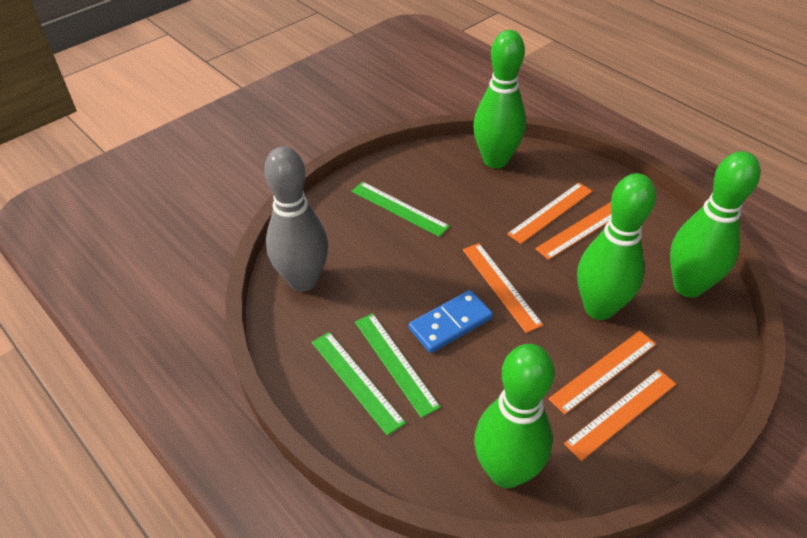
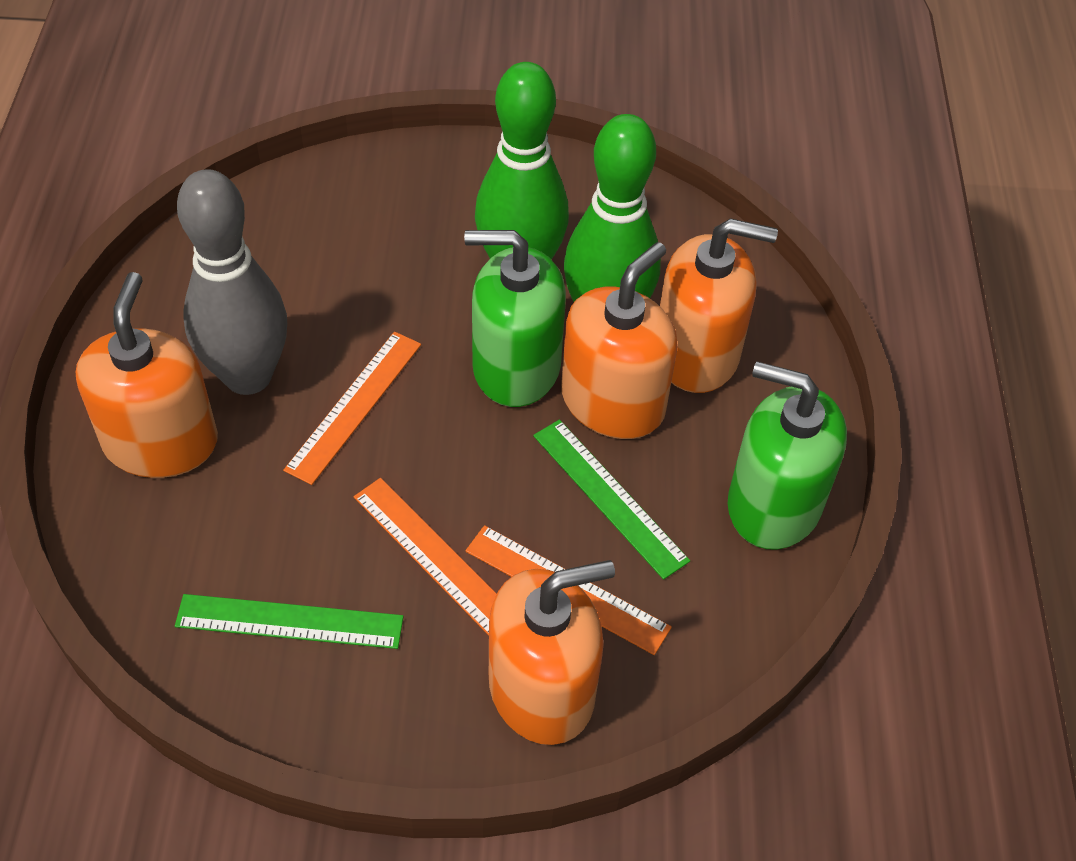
blue domino: [409,290,493,353] = 1 -> none = 0
green bowling pin: [473,30,526,169] [474,344,555,488] [577,173,656,320] [670,151,760,298] = 4 -> [475,62,569,260] [564,114,661,302] = 2
green ruler: [312,332,406,436] [352,182,450,237] [355,313,441,418] = 3 -> [175,594,404,649] [533,419,690,580] = 2
green soap dispenser: none = 0 -> [464,230,566,407] [728,362,847,550] = 2
orange ruler: [463,243,543,333] [507,183,593,244] [535,202,612,260] [548,331,656,415] [564,369,676,461] = 5 -> [283,331,421,485] [354,478,497,636] [465,525,672,655] = 3
orange soap dispenser: none = 0 -> [76,272,218,478] [489,560,615,745] [561,242,678,439] [660,218,778,393] = 4

